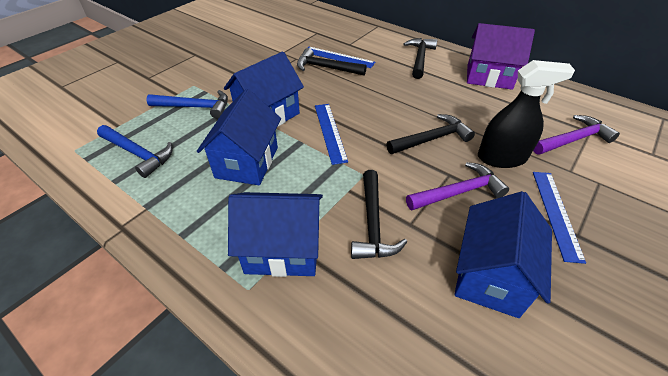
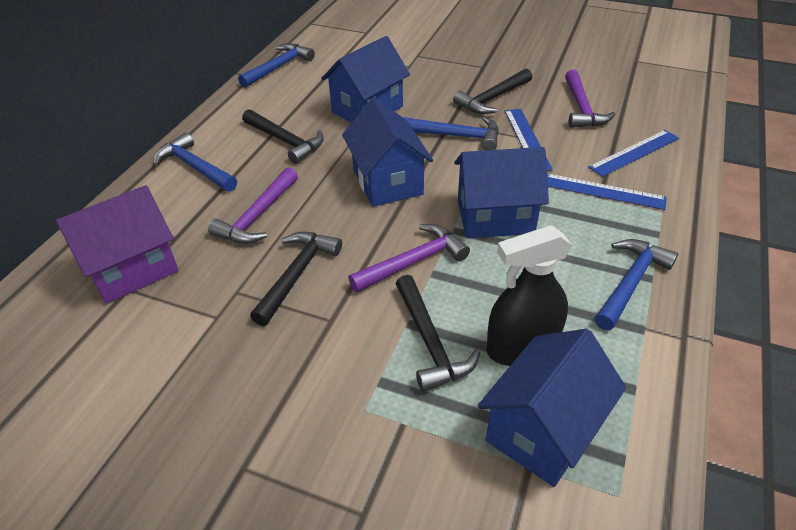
blue hammer: [97,125,173,178] [147,90,228,119] = 2 -> [153,132,237,192] [238,43,315,88] [403,117,499,150] [595,239,678,330] = 4
purple hammer: [406,162,509,210] [533,115,620,155] = 2 -> [208,167,298,244] [348,224,470,293] [565,70,616,128] = 3

